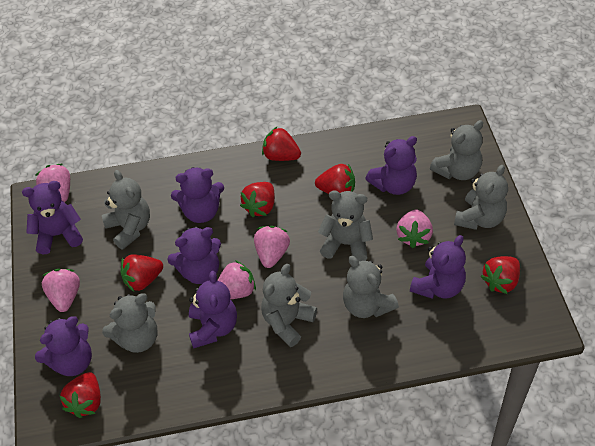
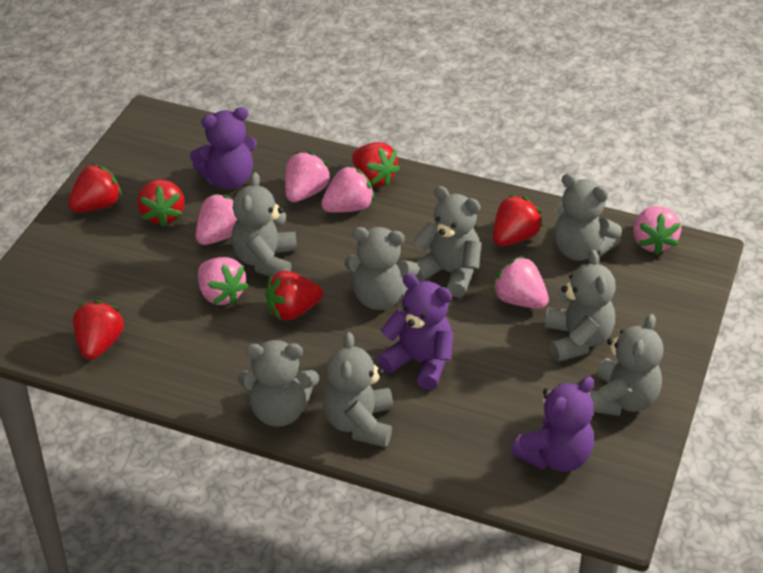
grey teddy bear: [102,170,150,250] [102,293,157,353] [261,264,317,347] [318,191,373,261] [343,256,399,318] [430,120,483,180] [454,165,508,230] = 7 -> [231,172,297,277] [238,340,319,427] [323,332,393,447] [344,227,419,310] [413,186,481,298] [545,250,616,362] [554,173,622,261] [589,314,663,416] = 8
pink strawberry: [36,164,70,202] [42,269,80,312] [217,260,256,299] [254,226,290,268] [396,209,433,248] = 5 -> [196,193,237,245] [198,257,248,305] [285,152,331,202] [321,165,375,213] [492,256,549,309] [633,206,681,255] = 6
purple teddy bear: [22,181,83,254] [35,316,92,376] [167,227,221,284] [171,167,224,223] [189,271,237,349] [365,136,417,195] [410,235,466,299] = 7 -> [190,107,257,189] [378,274,453,390] [511,377,594,472] = 3

